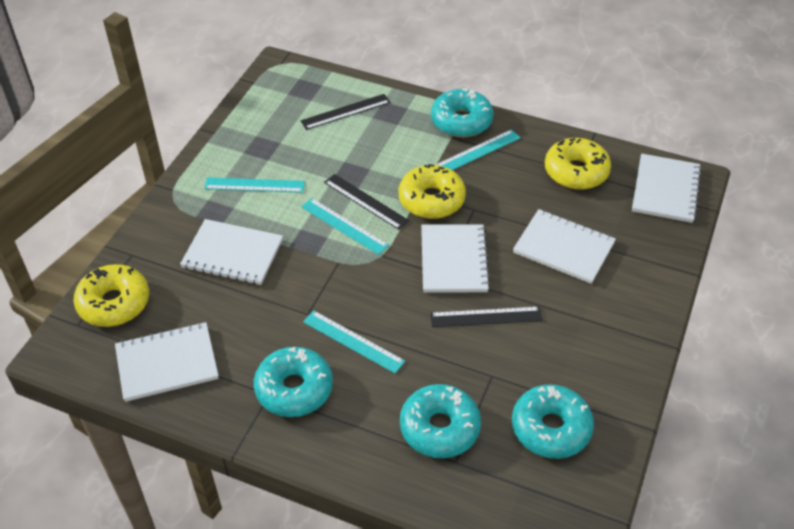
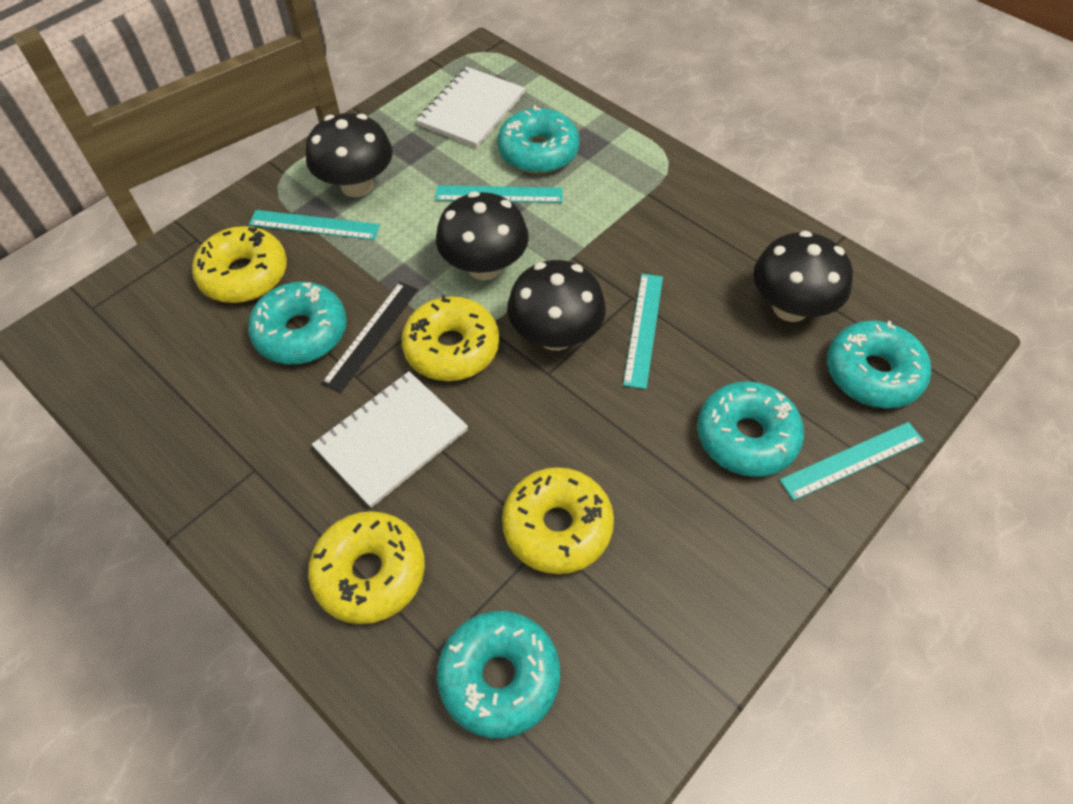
black mushroom: none = 0 -> [306,113,393,197] [436,191,529,280] [507,260,606,351] [753,231,853,322] = 4
black ruler: [301,94,390,130] [324,174,409,230] [430,306,542,327] = 3 -> [321,282,418,393] = 1
turquoise donut: [254,347,333,417] [400,384,481,458] [431,88,494,137] [512,384,594,459] = 4 -> [248,282,347,364] [437,611,560,738] [497,105,580,174] [697,381,804,477] [827,320,931,409] = 5
white notebook: [115,322,219,402] [180,219,283,285] [421,224,490,292] [513,209,616,284] [632,153,702,223] = 5 -> [312,371,468,508] [416,67,525,148] = 2
yellow donut: [74,264,149,327] [399,164,466,219] [545,138,611,190] = 3 -> [192,226,287,303] [308,511,425,624] [401,295,499,381] [502,467,614,574] = 4

